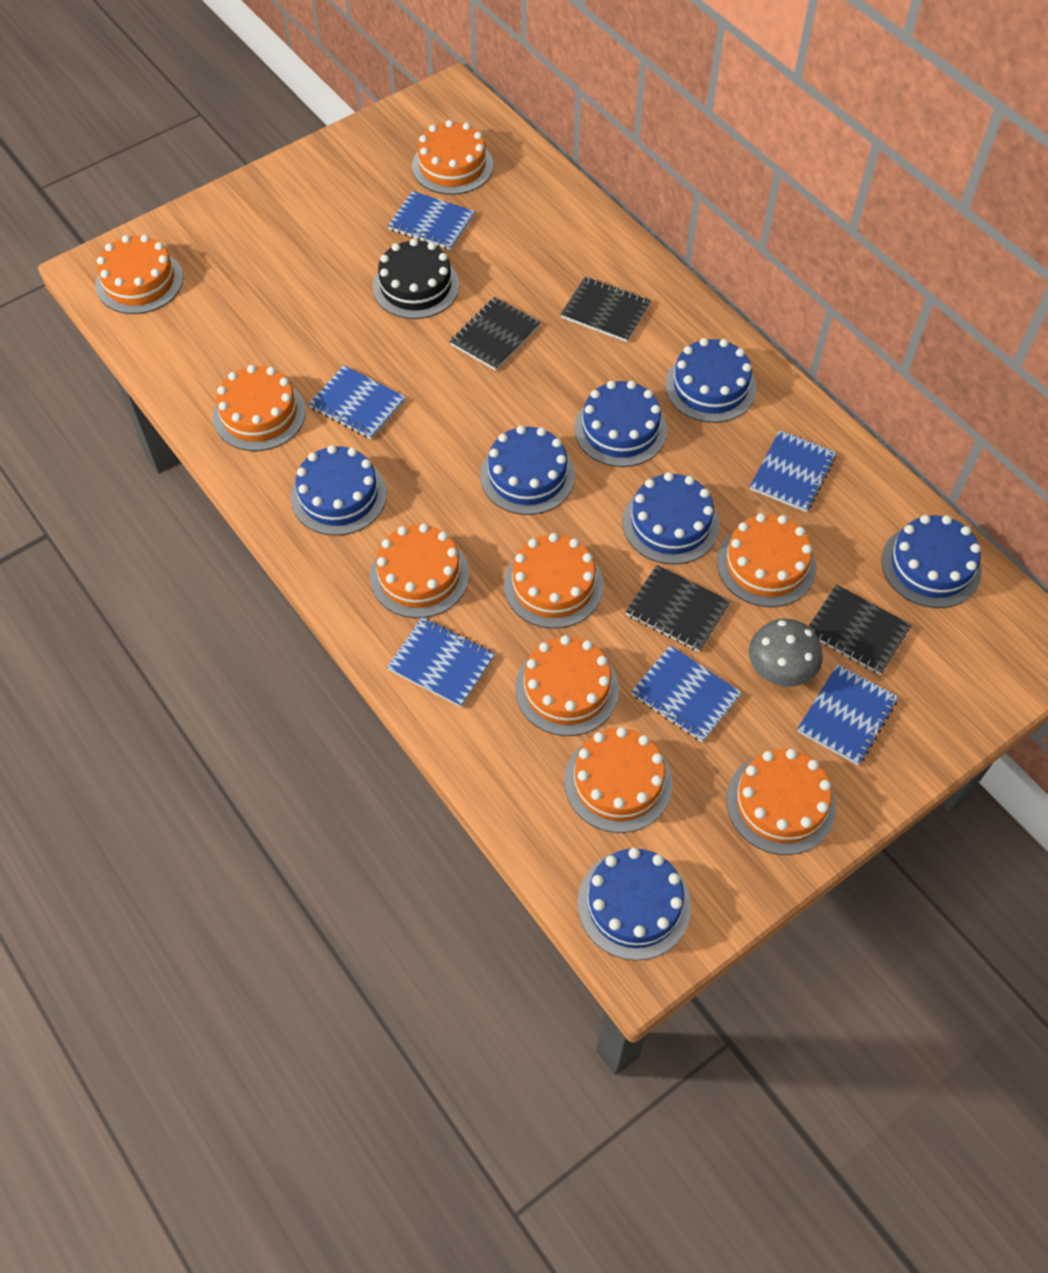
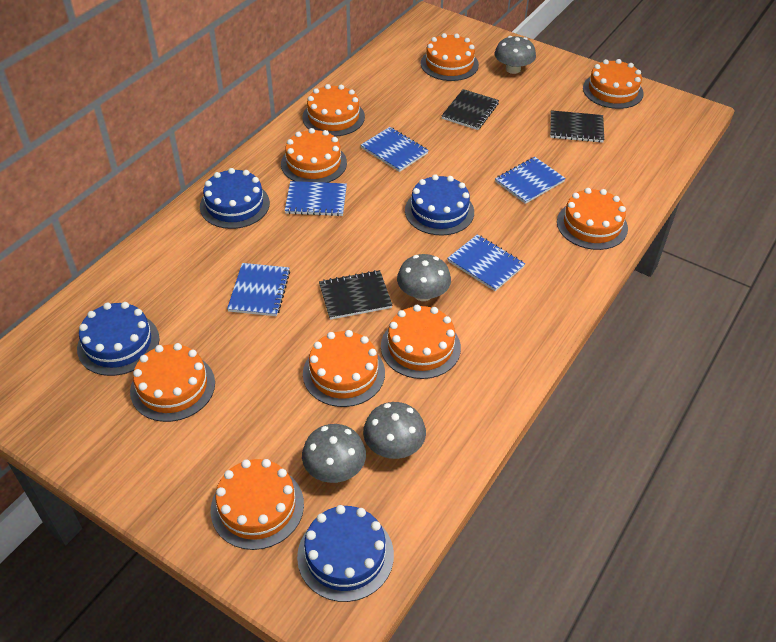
black cake: [373,238,459,319] = 1 -> none = 0
black notebook: [450,297,540,371] [560,277,651,342] [626,565,731,652] [808,585,912,675] = 4 -> [319,270,393,320] [441,89,499,130] [550,110,604,143] = 3
blue cake: [291,445,387,536] [480,425,575,515] [574,381,667,467] [577,848,691,960] [623,472,720,564] [665,338,756,423] [881,515,982,608] = 7 -> [77,302,160,376] [200,168,270,229] [297,505,394,602] [405,174,474,236] = 4
blue notebook: [309,365,406,439] [387,617,495,707] [388,191,475,250] [631,645,742,742] [750,430,837,512] [797,664,898,765] = 6 -> [227,263,290,316] [285,181,347,216] [361,127,429,172] [447,234,525,291] [495,157,566,204] = 5
grey mushroom: [749,619,823,687] = 1 -> [302,424,366,483] [363,402,426,459] [397,254,451,301] [495,36,536,74] = 4

